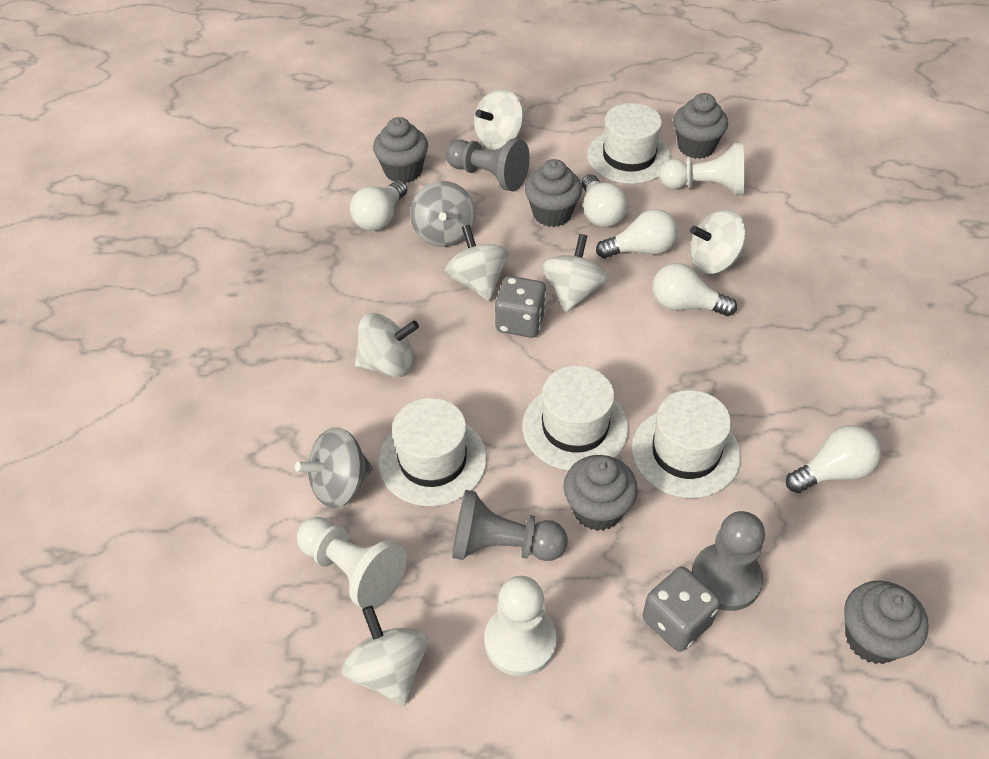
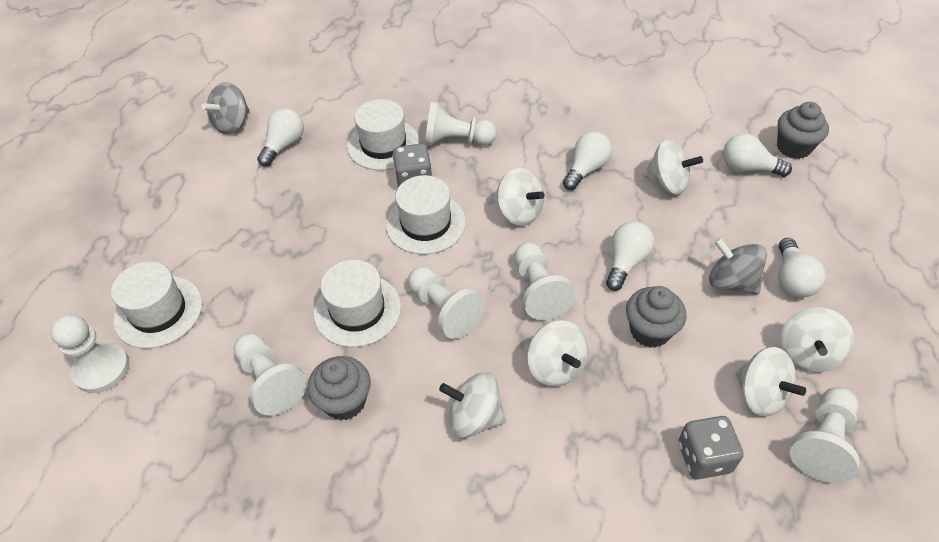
grey cupcake: [373,117,428,183] [525,159,582,227] [564,455,638,531] [673,93,728,159] [844,581,929,664] = 5 -> [307,356,371,420] [626,286,686,348] [777,102,829,159] = 3
grey pawn: [446,139,530,191] [452,490,568,561] [692,511,765,611] = 3 -> none = 0
white pawn: [297,517,407,609] [484,576,557,677] [659,142,745,195] = 3 -> [50,314,130,393] [234,333,308,416] [408,266,485,339] [425,101,497,146] [514,242,576,320] [790,387,860,483] = 6

